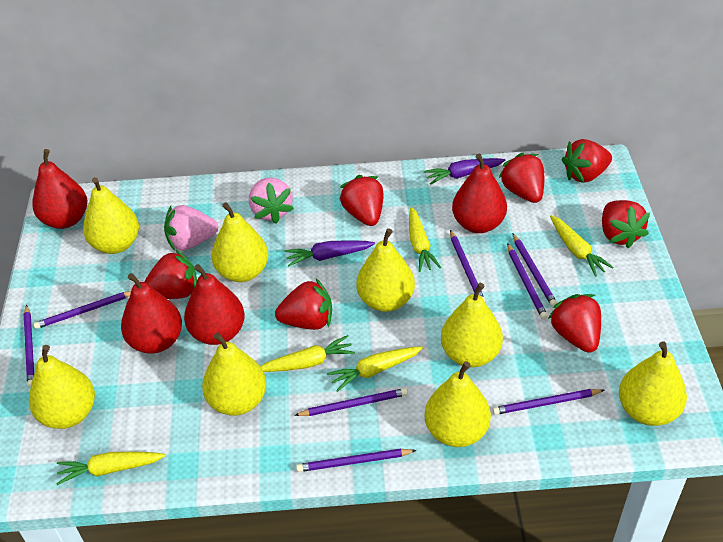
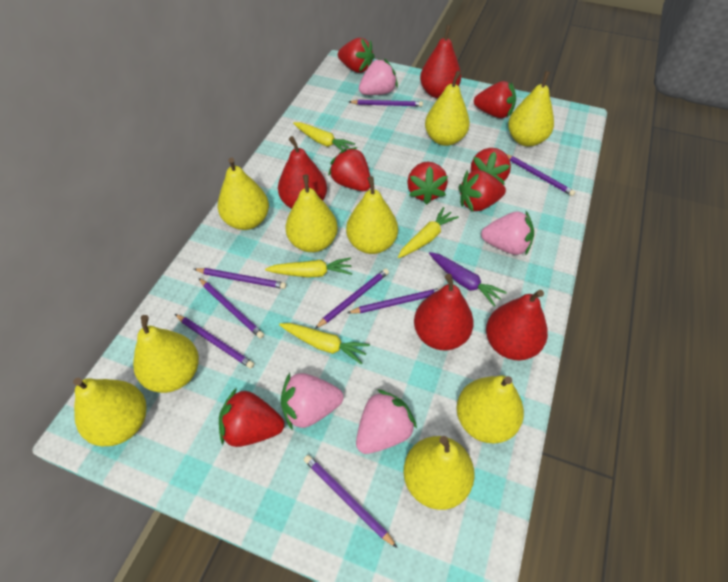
pink strawberry: [164,205,218,251] [249,178,294,223] = 2 -> [281,373,344,429] [356,389,417,454] [359,58,398,95] [481,211,534,255] = 4
purple carrot: [285,240,375,266] [424,158,506,185] = 2 -> [429,252,507,307] = 1
yellow carrot: [56,452,166,485] [260,335,355,372] [327,346,423,392] [409,207,441,272] [550,215,614,276] = 5 -> [265,257,352,278] [279,323,370,365] [293,122,355,151] [398,207,459,258] = 4
yellow pear: [29,345,95,429] [83,177,139,254] [202,333,266,416] [211,202,268,282] [357,228,415,312] [425,361,491,447] [441,283,503,367] [619,341,687,426] = 8 -> [73,378,146,446] [133,315,199,393] [218,157,269,230] [286,175,338,252] [346,176,398,254] [403,436,475,510] [425,71,470,146] [456,375,524,443] [508,71,554,147] = 9

